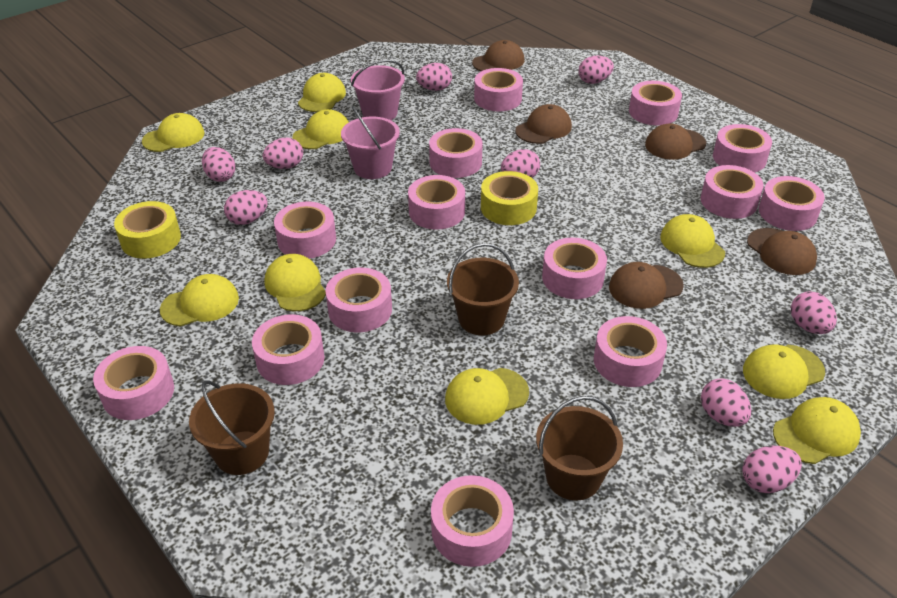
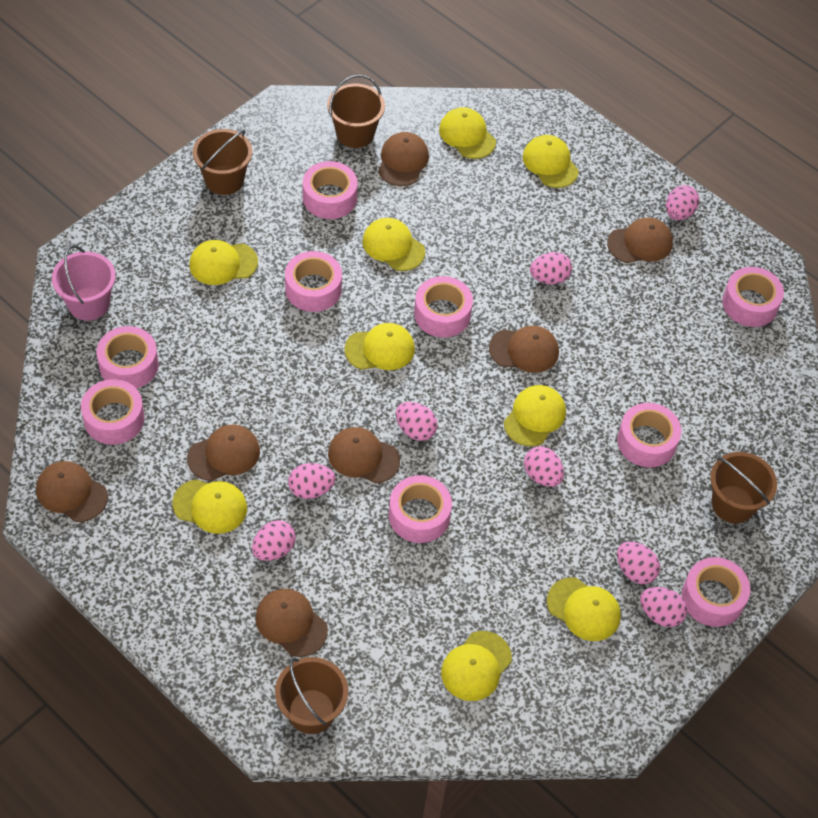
brown bucket: [189,380,275,475] [447,243,519,335] [536,396,623,501] = 3 -> [193,129,252,195] [275,657,348,734] [327,75,385,148] [710,452,777,524] = 4
brown cap: [472,40,524,71] [515,104,572,144] [609,262,684,309] [645,123,706,160] [747,228,817,275] = 5 -> [36,461,108,522] [187,425,260,481] [255,589,328,657] [328,427,400,483] [378,132,429,186] [489,326,559,373] [607,218,673,263] = 7
pink bucket: [341,106,400,179] [351,60,405,120] = 2 -> [52,245,116,321] = 1
pink egg: [202,147,236,182] [224,190,268,225] [263,137,303,169] [416,63,452,91] [501,149,540,178] [578,56,614,84] [701,378,751,427] [742,446,802,493] [791,291,837,334] = 9 -> [252,520,296,561] [288,463,336,499] [396,402,437,441] [524,446,564,487] [530,252,572,284] [617,542,660,584] [640,587,687,627] [666,185,699,220] = 8
pink tape: [93,346,174,420] [252,315,325,385] [274,202,336,259] [325,268,392,332] [408,175,465,230] [429,128,482,178] [431,475,514,567] [474,68,523,111] [542,238,607,299] [594,316,667,387] [629,81,682,125] [700,165,764,219] [713,124,772,172] [759,176,825,231] = 14 -> [81,379,145,445] [96,326,159,389] [285,251,342,312] [303,161,358,219] [389,475,452,543] [414,276,473,337] [617,403,681,467] [682,557,750,627] [722,267,784,327] = 9
yellow tape: [114,201,181,259] [481,171,538,225] = 2 -> none = 0

